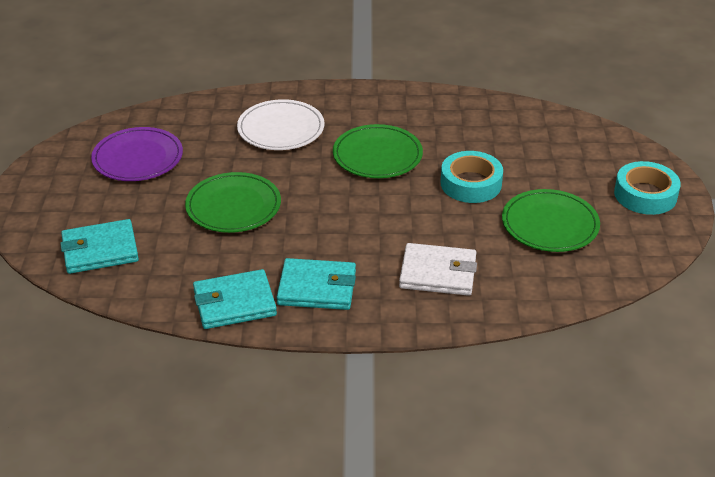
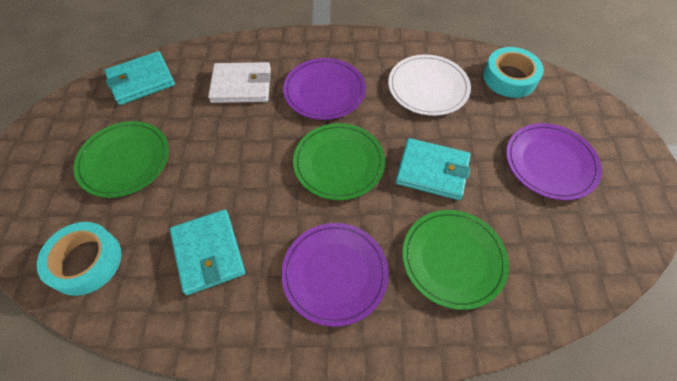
purple plate: [91,127,183,181] = 1 -> [281,223,389,327] [283,58,366,120] [506,123,602,200] = 3

